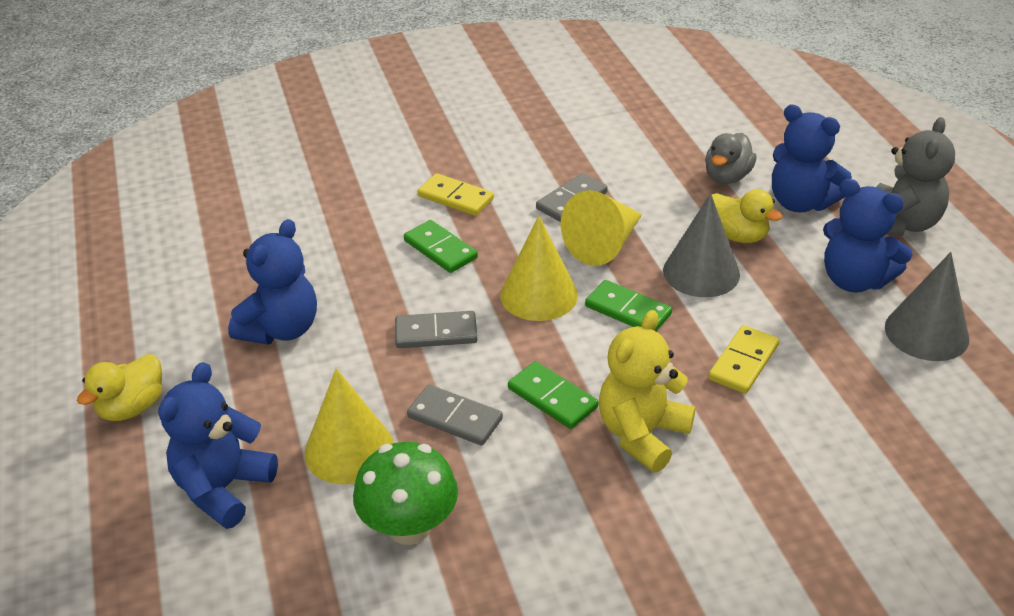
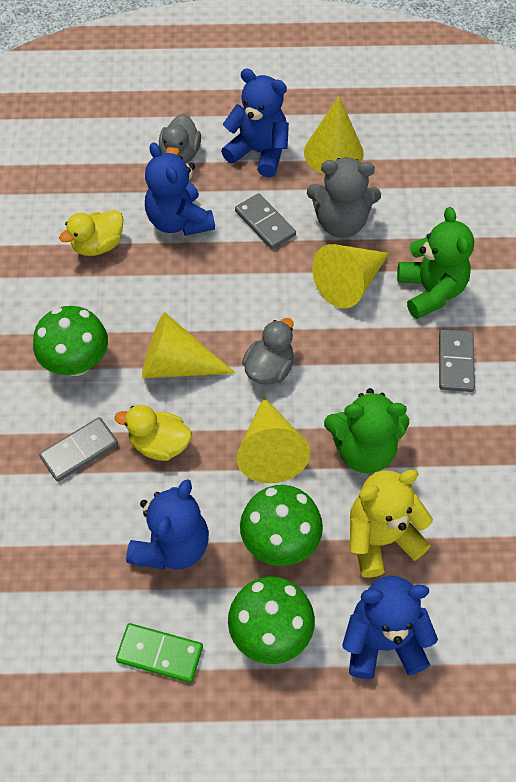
green domino: [404,220,478,273] [508,361,599,429] [585,280,672,331] = 3 -> [116,623,203,683] = 1
green mushroom: [353,442,458,545] = 1 -> [33,306,108,376] [228,576,315,664] [240,485,323,566] = 3
green teddy bear: none = 0 -> [324,388,409,473] [397,207,474,319] = 2
grey cone: [663,193,740,297] [885,252,969,361] = 2 -> none = 0
grey duck: [705,133,757,184] = 1 -> [159,114,201,163] [242,318,294,385] = 2
yellow cone: [304,368,394,484] [500,216,578,321] [561,190,642,266] = 3 -> [142,312,235,378] [236,397,310,483] [304,96,364,174] [312,244,389,308] = 4
yellow domino: [418,173,494,216] [708,325,779,394] = 2 -> none = 0

